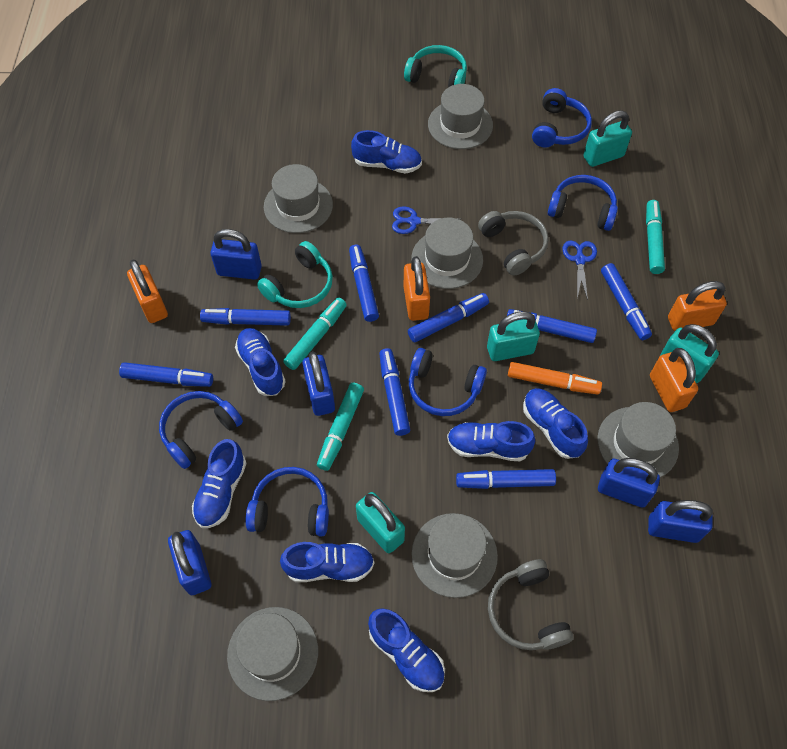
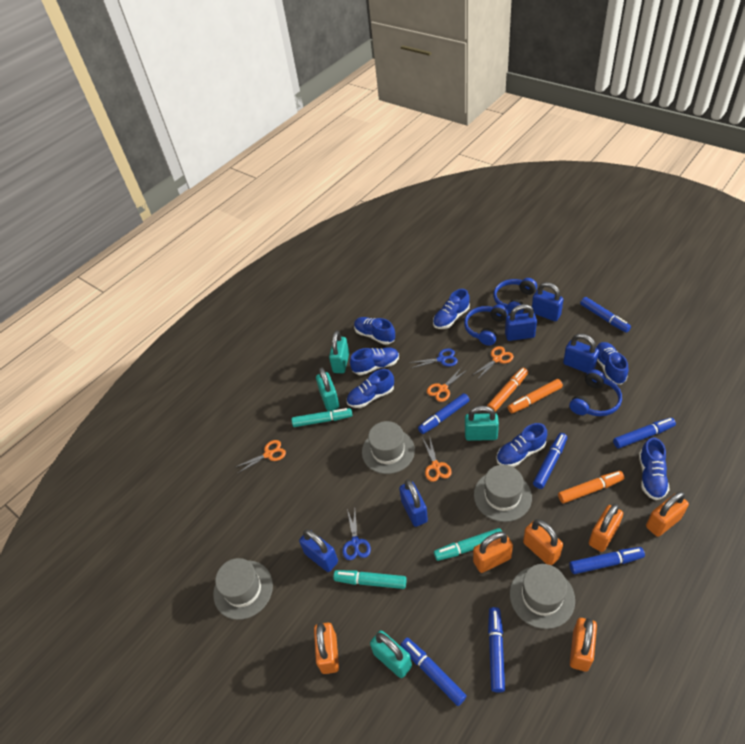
blue headphones: [159,391,243,469] [246,467,329,537] [409,348,487,416] [532,88,592,148] [548,175,618,231] = 5 -> [464,304,509,346] [493,278,537,315] [569,369,622,416] = 3
blue marker: [119,362,213,387] [200,308,291,326] [349,244,379,322] [379,348,410,436] [408,293,489,342] [456,469,556,489] [507,309,597,343] [601,263,652,340] = 8 -> [401,637,466,706] [418,393,470,434] [488,607,505,693] [533,433,567,489] [569,547,645,574] [580,297,631,333] [613,418,676,448] = 7
grey hat: [227,607,318,701] [264,164,333,233] [411,513,498,598] [412,218,483,289] [428,84,493,149] [597,402,679,477] = 6 -> [213,558,273,620] [362,421,415,474] [474,465,532,522] [510,564,575,629] = 4
grey headphones: [478,211,549,276] [488,559,574,650] = 2 -> none = 0
orange marker: [508,362,602,394] = 1 -> [487,368,528,412] [508,379,563,413] [558,471,624,503] = 3
orange padlock: [127,259,168,323] [404,256,430,321] [650,348,698,412] [668,281,727,331] = 4 -> [314,623,339,674] [473,532,513,573] [523,519,563,565] [570,618,597,672] [589,504,623,552] [646,491,689,537] = 6
orange scissors: none = 0 -> [234,440,286,473] [423,438,452,482] [427,367,467,402] [473,346,514,380] = 4
turquoise headphones: [257,241,333,308] [404,45,467,87] = 2 -> none = 0

